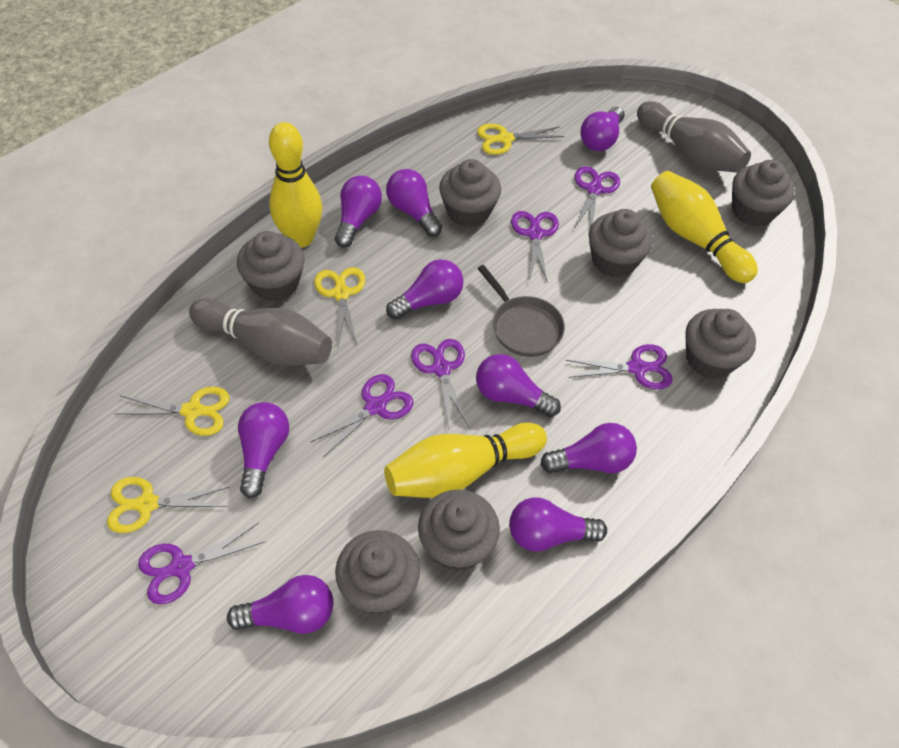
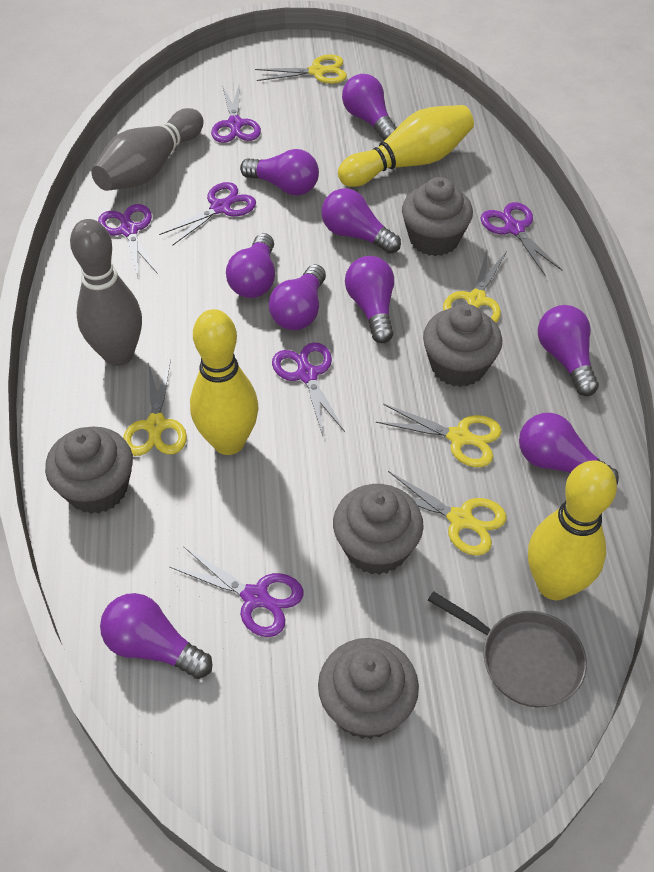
grey cupcake: [237,231,304,301] [335,530,420,614] [418,490,500,571] [439,159,501,227] [589,209,653,278] [685,309,756,379] [732,160,795,227] = 7 -> [45,427,133,514] [318,638,419,739] [333,484,424,575] [402,177,473,256] [423,304,502,387] = 5
yellow scissors: [107,477,229,533] [115,387,230,436] [314,267,365,346] [477,124,564,155] = 4 -> [123,360,187,456] [255,54,347,84] [376,404,502,467] [388,471,506,556] [443,250,507,323] = 5

